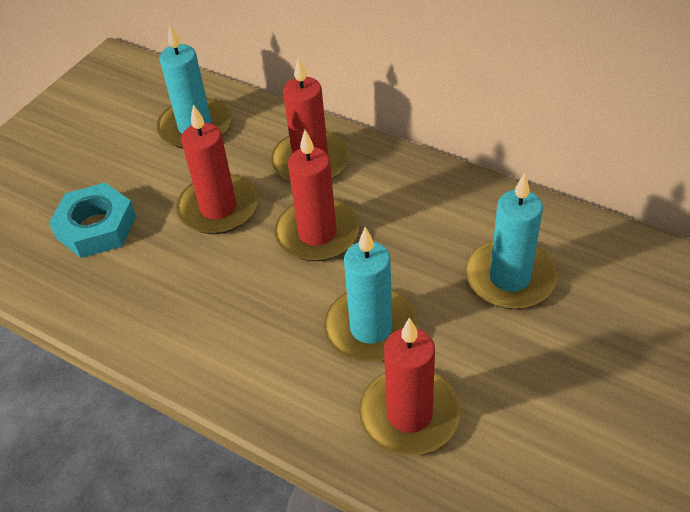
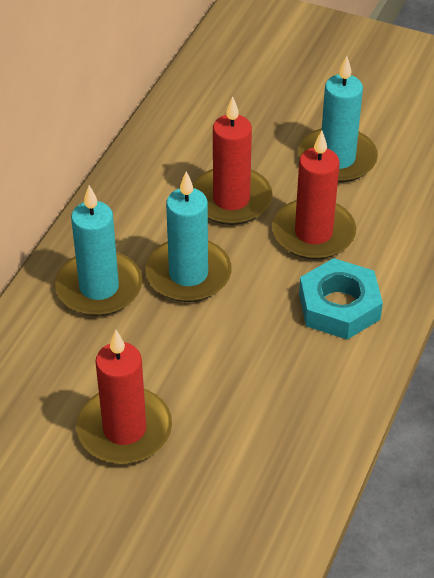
red candle: [176,104,258,234] [271,57,349,182] [275,130,359,261] [359,317,461,455] = 4 -> [76,330,172,464] [193,97,273,225] [272,130,356,260] = 3

